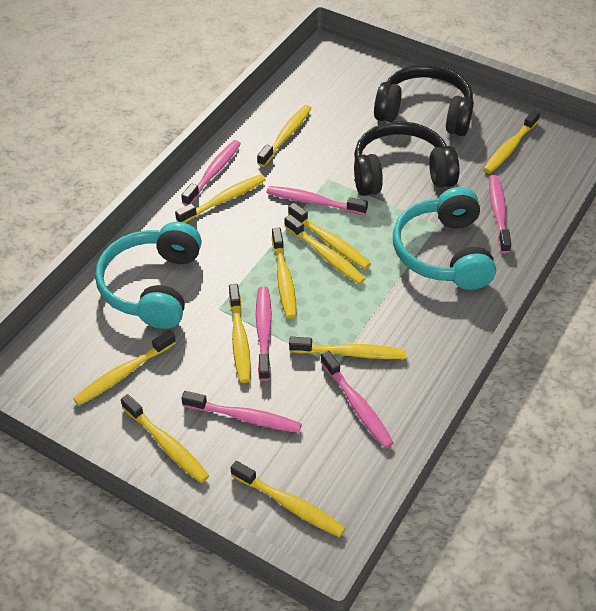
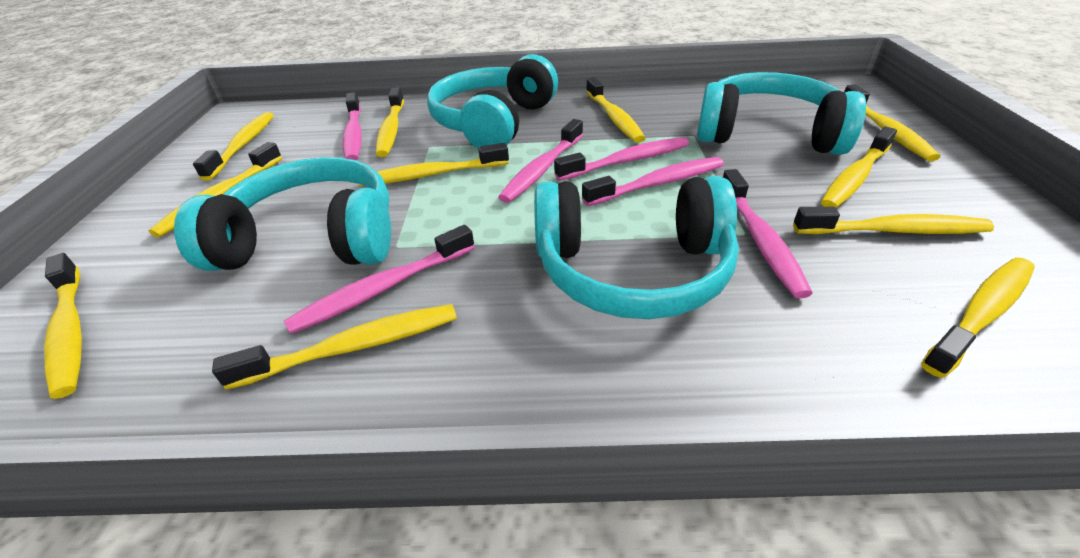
black headphones: [354,121,459,196] [374,64,474,136] = 2 -> none = 0
turquoise headphones: [95,222,202,329] [393,187,496,290] = 2 -> [174,157,391,271] [427,54,558,148] [534,176,739,319] [697,72,866,155] = 4

